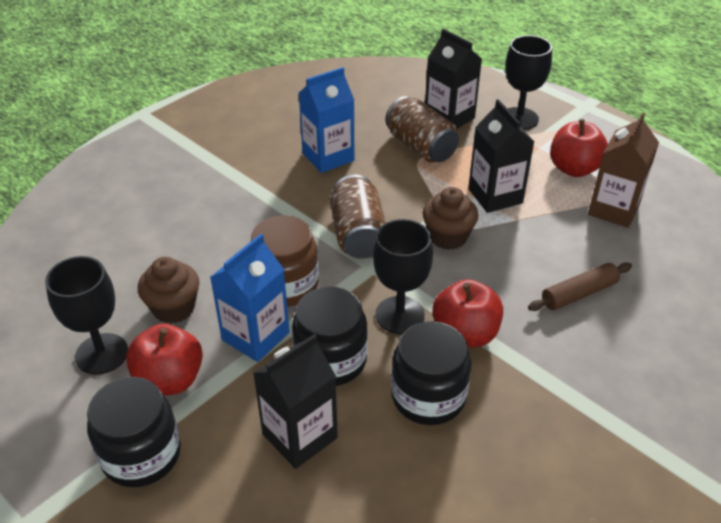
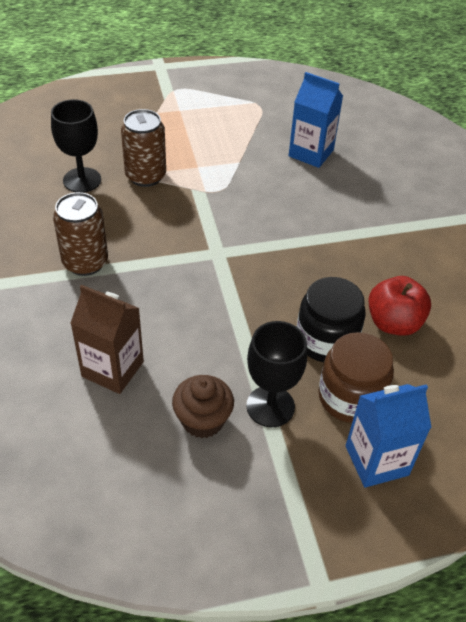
black carton: [253,334,338,469] [425,29,482,128] [468,99,534,213] = 3 -> none = 0
black goblet: [45,256,128,375] [373,219,433,334] [505,35,552,130] = 3 -> [51,99,101,193] [246,321,307,427] = 2
black jar: [87,377,181,487] [292,287,368,386] [391,321,471,425] = 3 -> [297,277,366,362] = 1
brown cupcake: [138,257,199,324] [423,187,479,250] = 2 -> [172,375,234,438] = 1
brown rolling pin: [528,262,632,311] = 1 -> none = 0
red apple: [126,324,203,396] [432,279,503,348] [550,119,608,177] = 3 -> [368,276,431,336] = 1

